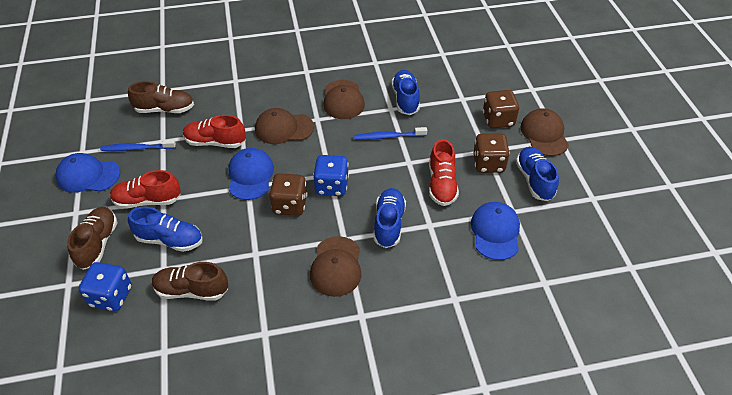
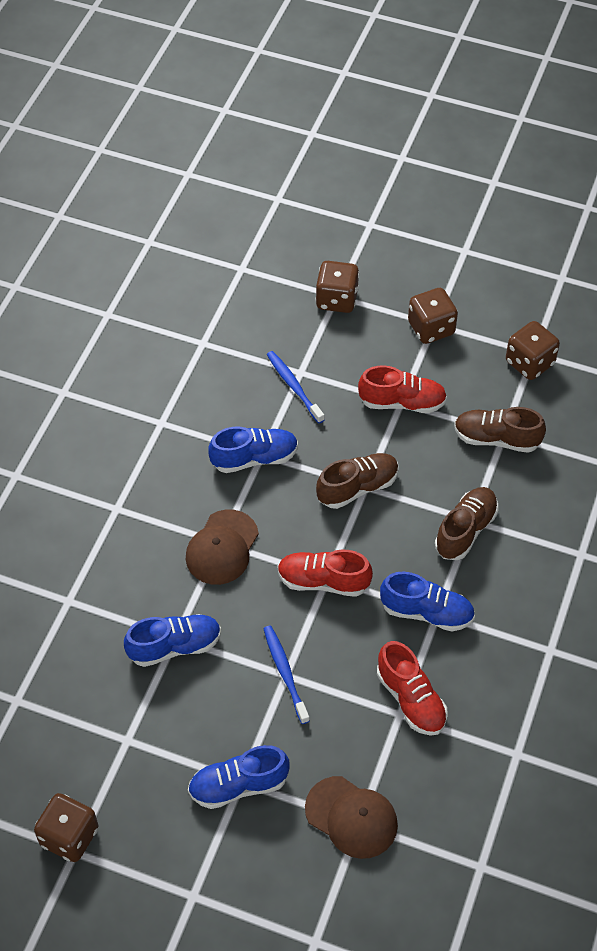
blue cap: [56,153,120,193] [228,148,274,200] [471,202,520,260] = 3 -> none = 0
blue dice: [78,262,132,311] [313,155,349,196] = 2 -> none = 0
brown cap: [255,108,314,144] [310,236,361,297] [323,80,365,119] [520,108,569,156] = 4 -> [186,509,259,585] [305,776,398,859] = 2
brown dice: [269,173,307,216] [473,133,510,173] [483,90,519,129] = 3 -> [34,793,98,862] [315,261,359,313] [408,288,458,344] [506,321,560,380] = 4

